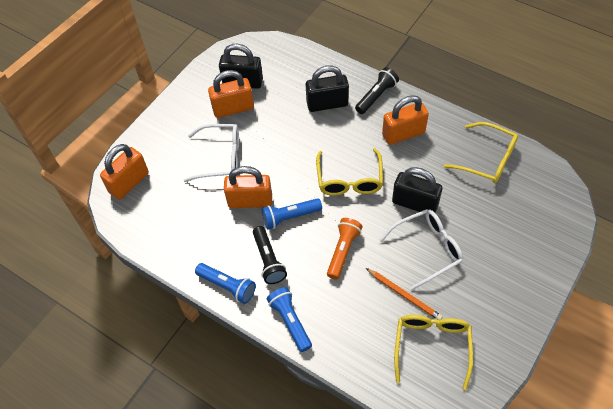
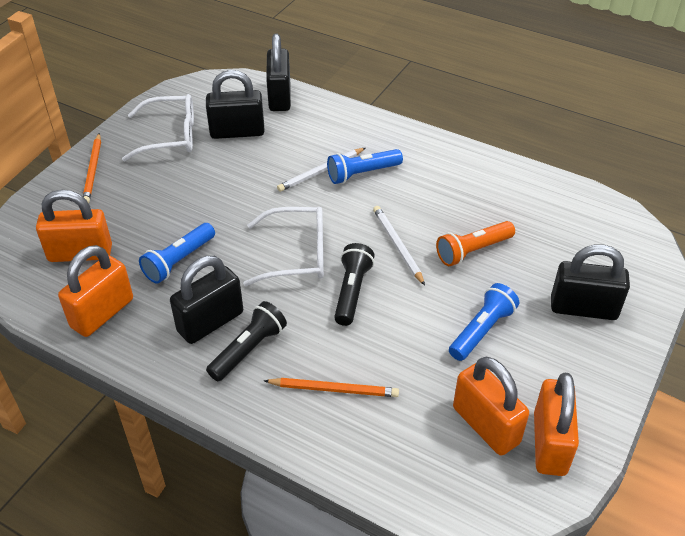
black padlock: [219,44,263,89] [306,65,349,112] [392,167,442,213] = 3 -> [170,256,243,344] [206,70,265,139] [266,34,291,111] [551,244,630,320] = 4
orange pencil: [366,268,443,320] = 1 -> [83,133,101,203] [264,378,399,397] = 2
white pencil: none = 0 -> [277,148,365,192] [373,206,425,285] = 2
yellow glasses: [316,148,383,196] [394,315,473,390] [444,122,518,184] = 3 -> none = 0

